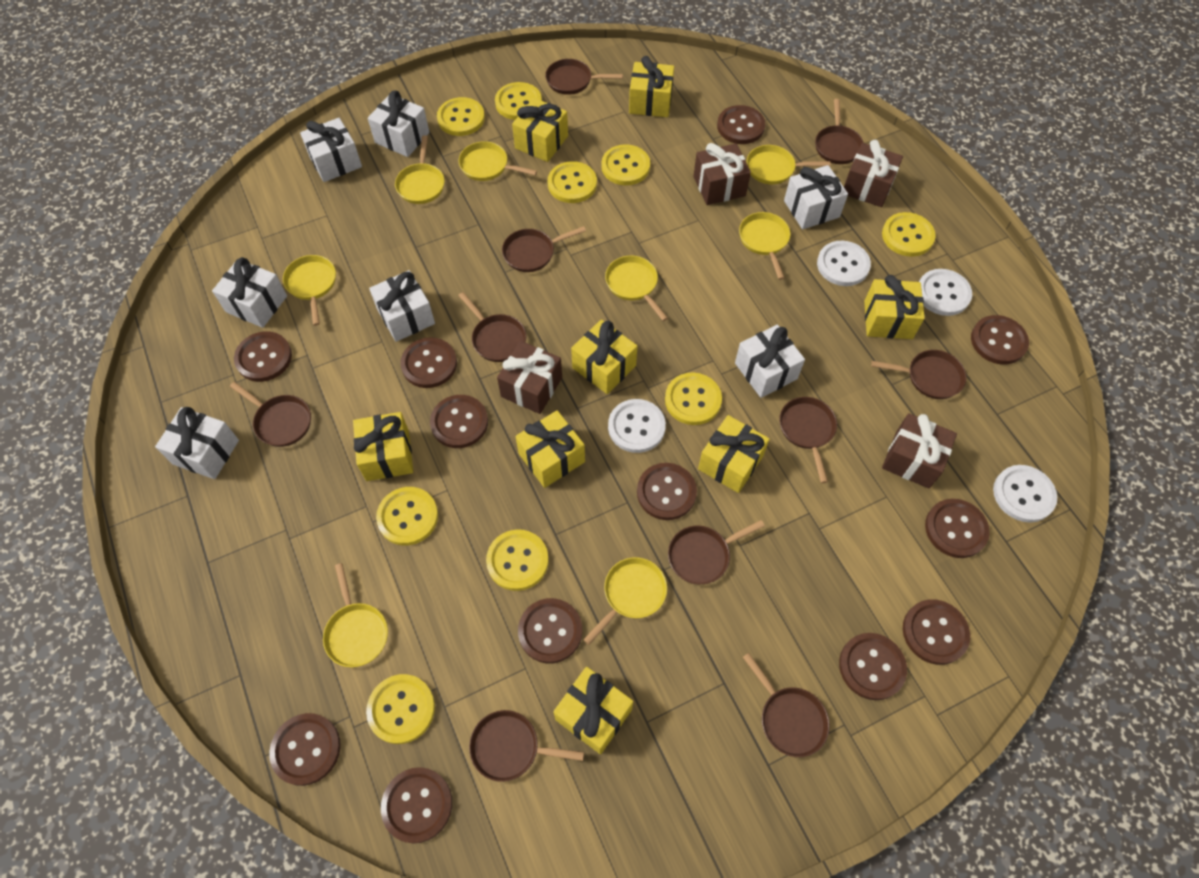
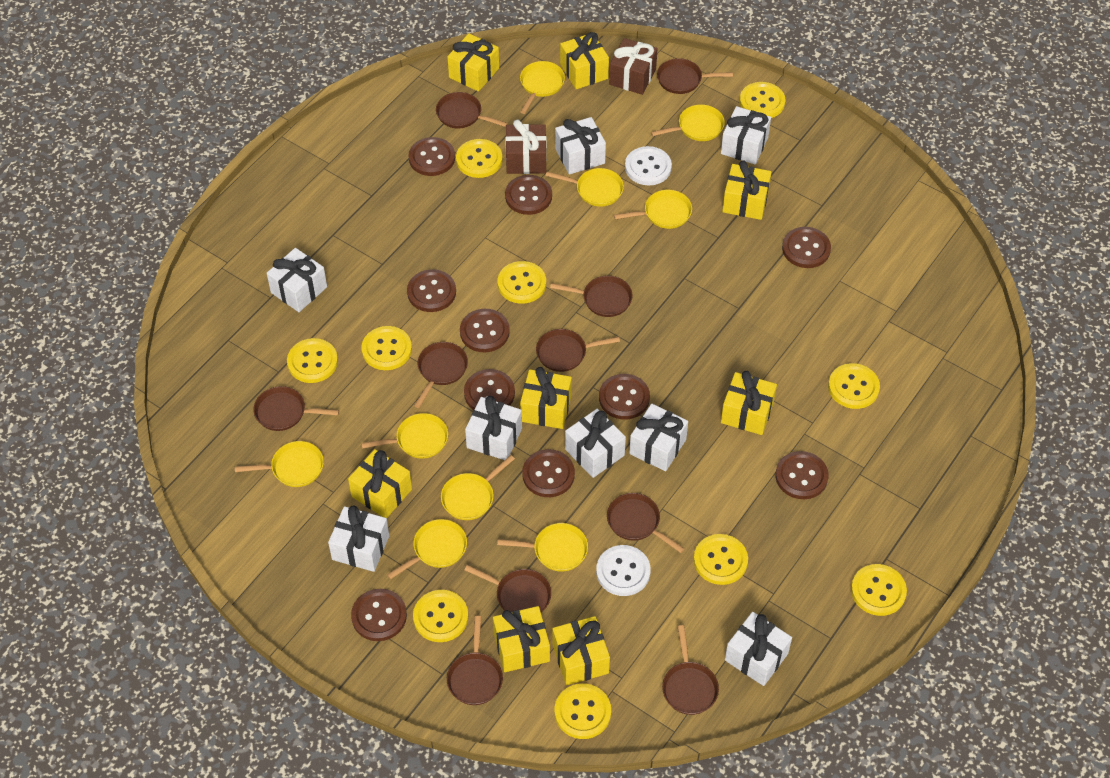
brown button: [234,331,292,382] [269,713,341,786] [381,767,452,844] [401,337,457,388] [430,395,488,448] [518,598,582,664] [637,463,697,520] [717,105,765,144] [839,633,907,700] [903,599,970,665] [925,499,990,558] [971,315,1029,365] = 12 -> [351,589,407,641] [407,269,456,312] [408,137,455,176] [460,309,510,352] [464,369,515,410] [505,175,552,215] [522,449,575,497] [599,374,650,419] [775,451,829,499] [782,227,831,268] = 10
brown gift: [497,341,562,414] [693,143,751,205] [844,140,903,207] [882,413,957,488] = 4 -> [505,119,547,174] [609,38,658,95] = 2
white button: [608,399,666,453] [817,241,871,286] [919,269,972,316] [993,465,1057,523] = 4 -> [596,545,651,596] [625,146,672,186] = 2
white gift: [155,407,239,479] [212,257,287,328] [300,118,362,182] [368,90,429,157] [369,270,435,342] [735,324,805,398] [784,165,848,229] = 7 -> [267,248,327,312] [328,505,389,572] [465,396,522,460] [555,117,606,175] [565,409,626,478] [629,404,688,471] [721,106,771,165] [725,612,792,686] = 8
yellow button: [366,674,435,744] [376,487,438,545] [437,97,485,136] [486,529,549,591] [495,82,542,120] [548,161,597,203] [601,144,650,185] [665,373,722,425] [882,212,936,257] = 9 -> [287,338,338,383] [361,326,412,370] [413,590,468,642] [456,139,503,178] [498,261,546,304] [554,683,611,739] [694,534,748,585] [740,82,785,118] [828,363,880,409] [851,564,907,616] = 10
yellow pan: [283,255,336,326] [323,563,388,667] [395,135,445,204] [459,141,537,181] [583,557,667,645] [605,255,668,321] [739,212,791,280] [746,145,830,184] = 8 -> [235,441,324,487] [361,413,448,459] [387,519,467,579] [441,455,515,520] [497,523,588,572] [520,61,565,114] [546,168,624,207] [614,190,692,229] [651,104,725,141] = 9

